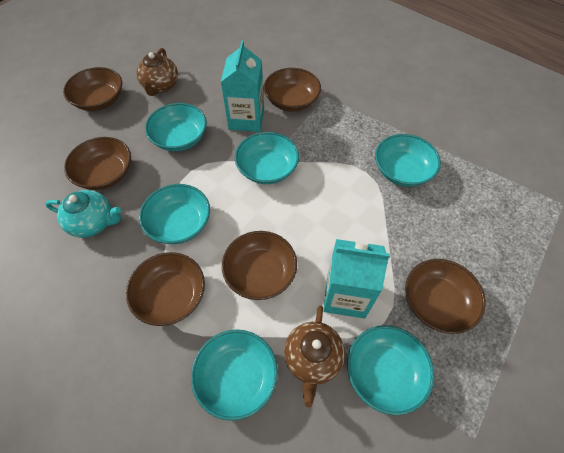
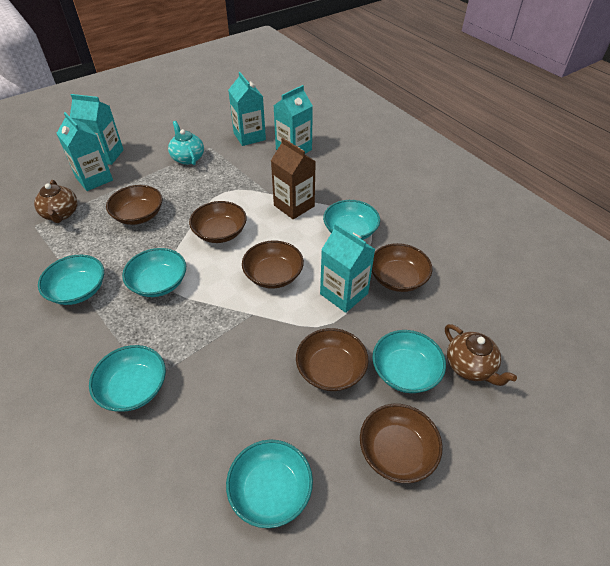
brown carton: none = 0 -> [271,138,316,219] = 1
turquoise carton: [221,40,264,132] [323,239,390,319] = 2 -> [56,112,113,191] [70,94,124,165] [228,72,266,146] [274,85,313,154] [320,223,375,313] = 5

